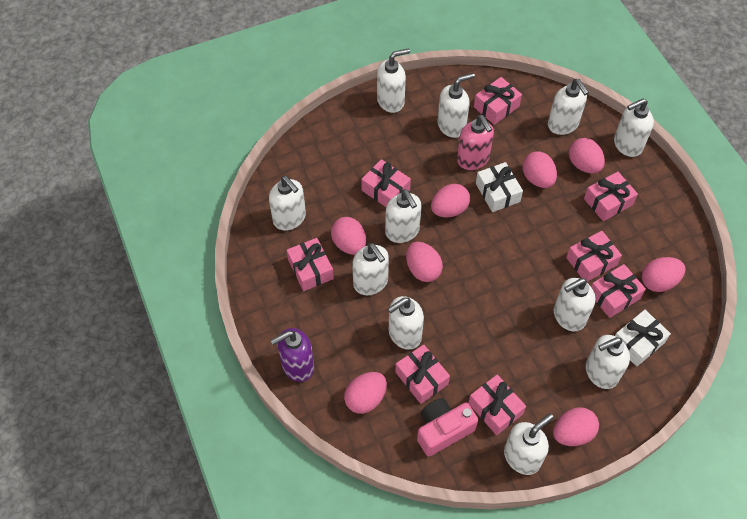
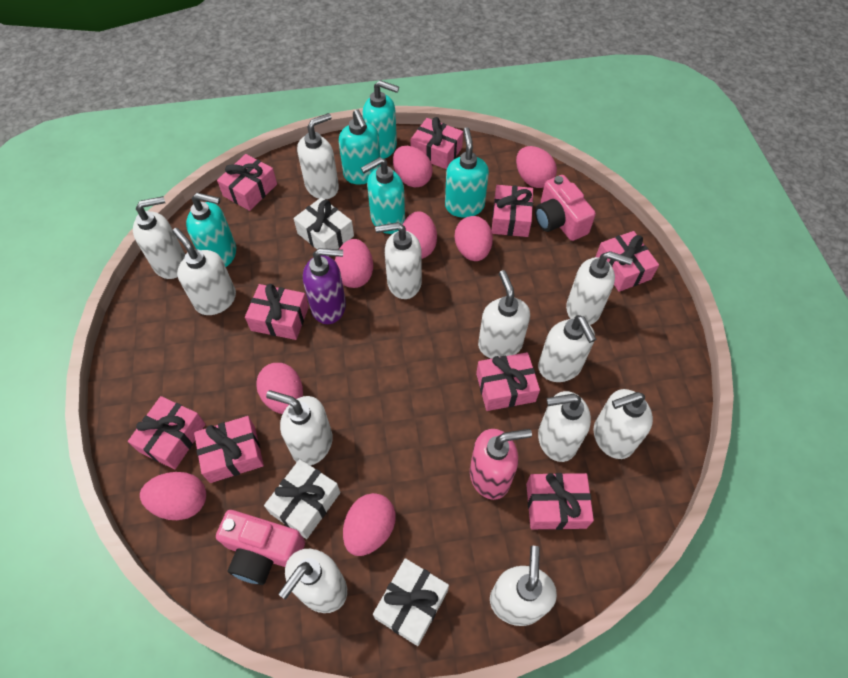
pink camera: [417,398,478,457] = 1 -> [216,510,305,585] [535,175,596,241] = 2
pink gift: [287,238,334,291] [361,159,411,207] [395,345,450,404] [468,375,526,435] [474,77,522,125] [566,231,622,282] [584,172,638,221] [591,264,646,318] = 8 -> [128,396,206,469] [194,416,264,483] [217,154,277,211] [245,284,309,340] [410,117,463,169] [476,352,540,411] [492,185,533,237] [526,473,594,530] [596,231,659,292] = 9
turquoise soap dispenser: none = 0 -> [186,193,236,267] [339,109,381,184] [361,157,405,234] [362,80,399,159] [445,127,489,218] = 5
white gift: [476,162,523,212] [615,310,671,367] = 2 -> [264,459,341,539] [294,197,354,257] [373,558,449,646] = 3
white soap dispenser: [269,176,306,231] [352,243,389,295] [377,48,410,113] [385,189,422,243] [388,296,424,350] [438,73,475,138] [504,413,554,475] [548,79,589,135] [554,278,595,332] [586,335,630,389] [614,98,654,157] = 11 -> [133,196,185,279] [172,228,236,315] [266,390,333,465] [278,549,347,613] [297,113,339,199] [375,222,422,299] [478,270,530,359] [490,546,557,626] [538,315,596,382] [538,391,591,462] [566,251,633,325] [594,389,653,459] = 12

